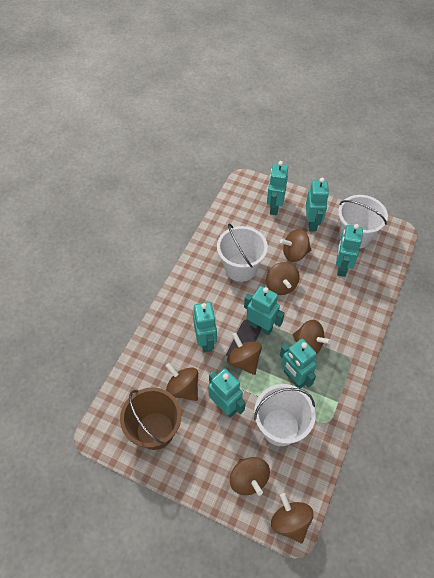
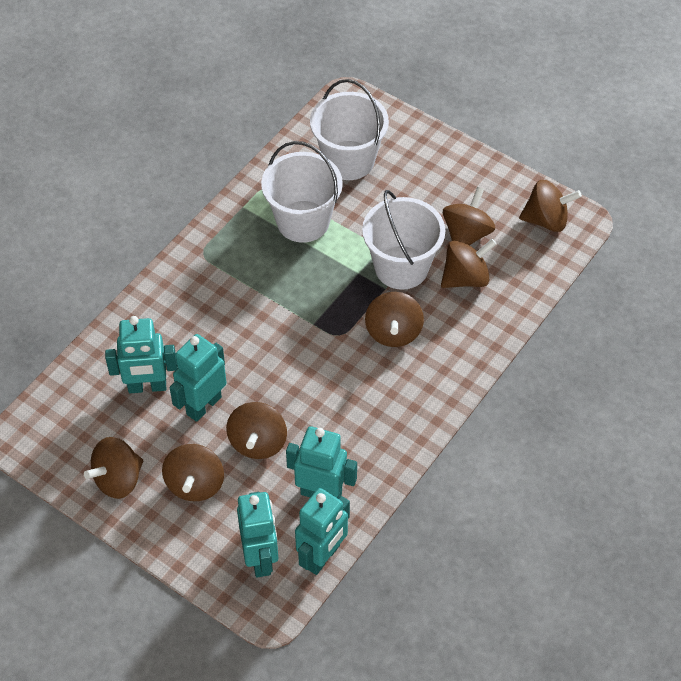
brown bucket: [120,387,181,450] = 1 -> none = 0
turquoise robot: [193,302,217,353] [208,368,246,418] [244,286,285,335] [267,161,288,215] [280,339,317,388] [306,178,329,231] [336,224,363,277] = 7 -> [105,316,177,393] [170,334,227,422] [237,492,278,577] [286,426,357,499] [295,488,350,575] = 5

